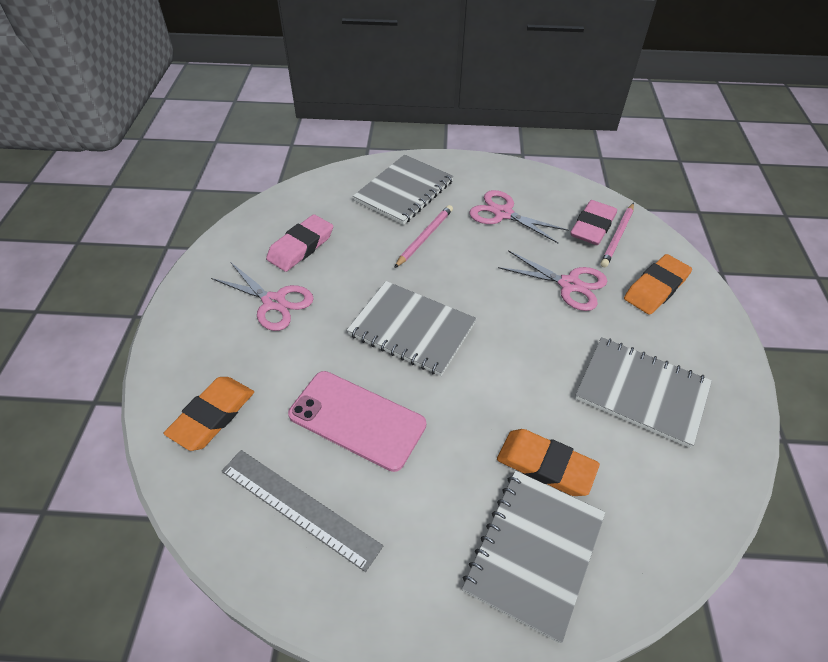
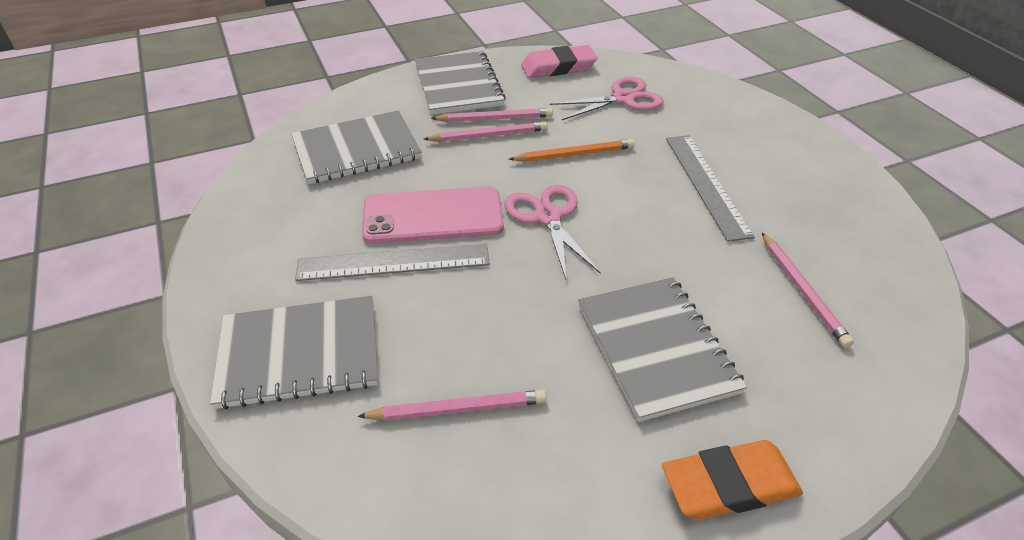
grey ruler: [222,450,383,572] = 1 -> [295,244,490,281] [666,135,755,242] = 2
orange eraser: [164,377,254,451] [497,429,600,496] [624,254,692,315] = 3 -> [662,440,803,520] = 1
orange pencil: none = 0 -> [509,139,635,162] = 1
pink eraser: [266,214,333,272] [570,200,617,245] = 2 -> [521,45,598,78] = 1
pink pencil: [394,205,453,268] [600,203,634,267] = 2 -> [357,390,547,421] [423,121,548,142] [431,108,553,122] [762,233,854,348] = 4
pink scissors: [211,262,314,331] [469,190,568,243] [498,250,607,311] = 3 -> [504,185,601,279] [550,77,664,120] = 2

